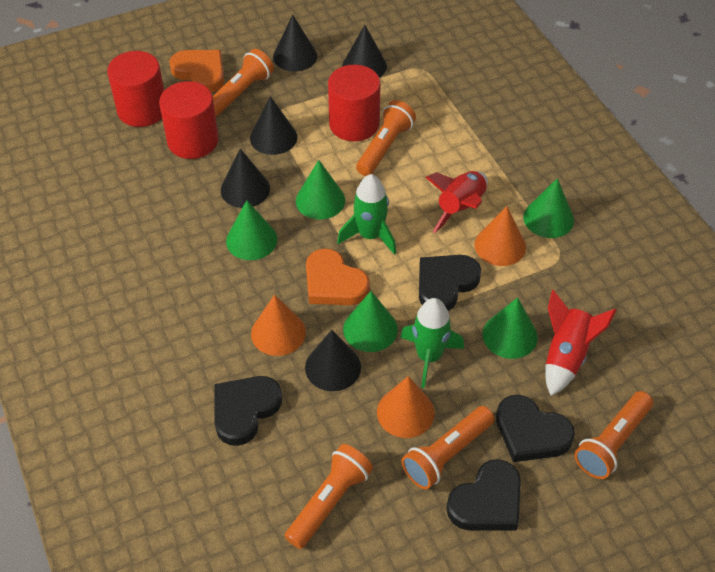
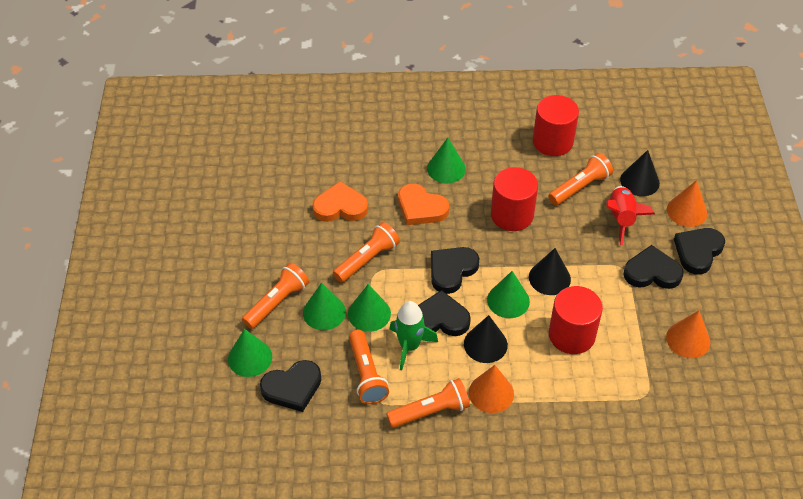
black cone: [221,149,270,208] [250,97,297,155] [273,15,317,71] [305,330,361,391] [342,25,387,78] = 5 -> [464,315,508,363] [529,248,571,295] [620,150,660,196] = 3
black heart: [214,376,282,446] [419,255,481,311] [446,459,521,531] [496,395,575,462] = 4 -> [260,360,321,412] [418,290,471,336] [431,247,479,294] [623,245,684,289] [674,228,725,275] = 5
green rocket: [337,174,396,255] [400,298,464,388] = 2 -> [389,301,438,370] = 1
red rocket: [425,171,488,233] [546,290,616,396] = 2 -> [606,186,655,246] = 1

